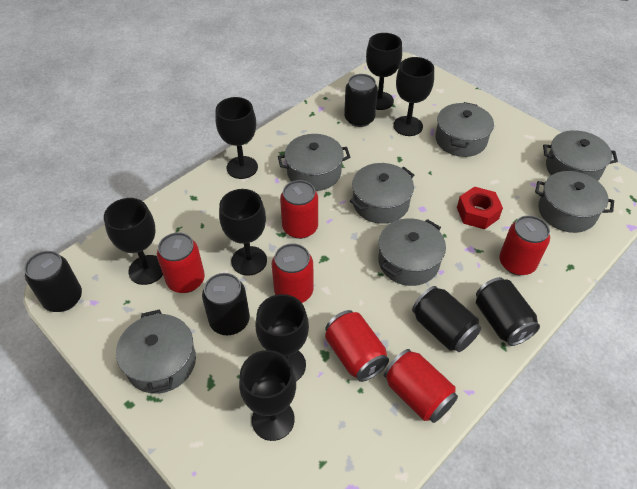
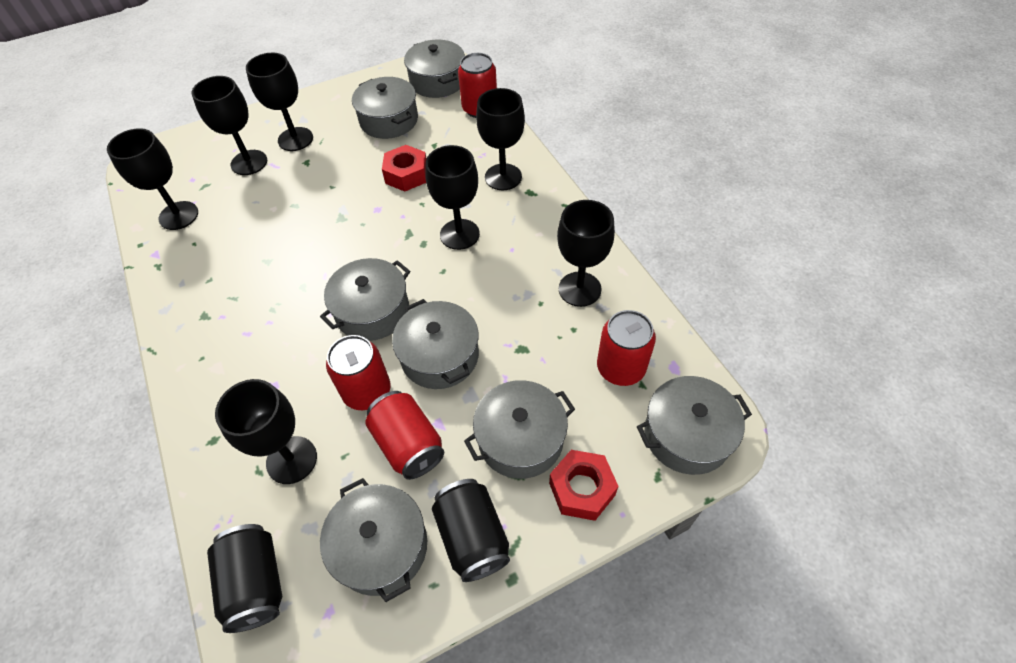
black can: [24,251,82,312] [202,273,250,335] [344,74,378,127] [412,286,481,352] [476,277,540,346] = 5 -> [207,524,282,633] [432,479,510,582] = 2
red can: [157,232,205,293] [271,243,314,303] [280,180,318,239] [325,310,389,382] [384,349,458,423] [499,215,550,275] = 6 -> [326,335,390,410] [365,391,444,480] [458,53,497,118] [597,310,656,386] = 4
red nut: [457,186,503,229] = 1 -> [382,145,427,192] [549,450,619,521] = 2

